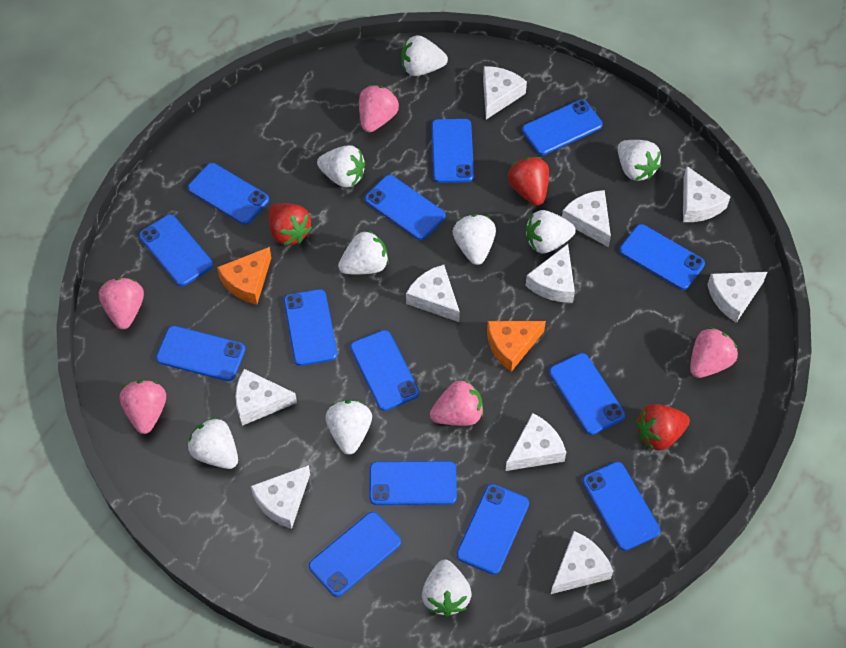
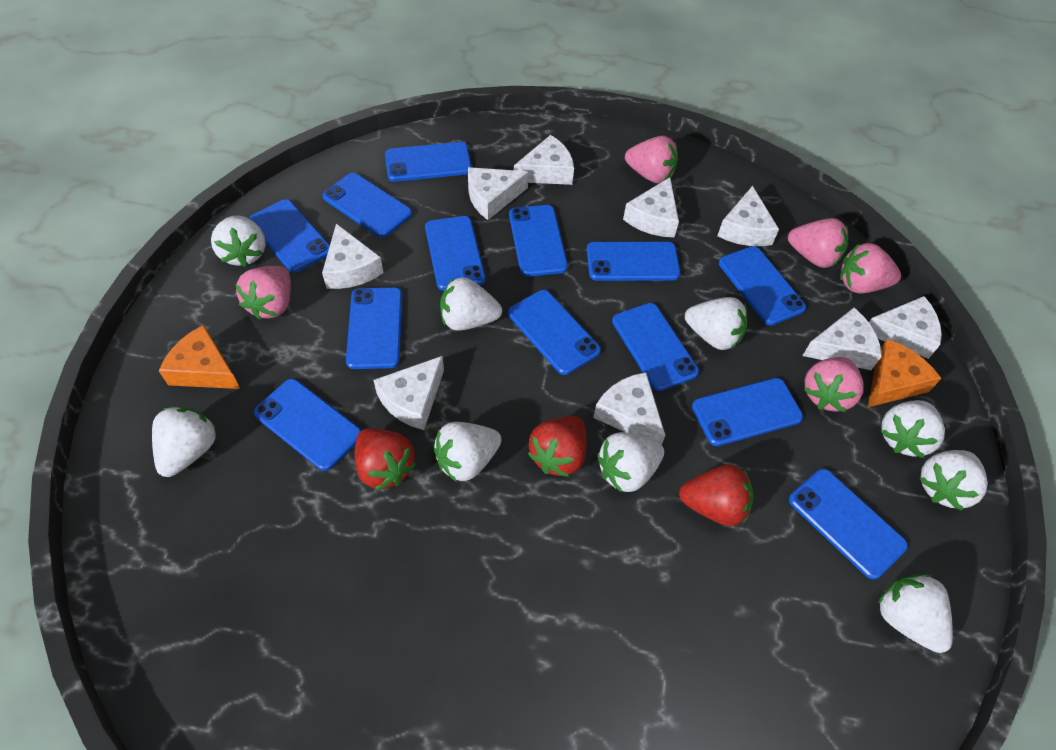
blue phone: [139,215,213,286] [156,326,245,381] [188,163,269,225] [284,289,337,366] [309,512,401,597] [350,330,419,411] [365,175,446,240] [369,461,457,505] [432,119,474,183] [457,484,529,574] [522,99,603,155] [549,353,625,435] [582,462,660,551] [619,224,705,290] = 14 -> [249,199,330,273] [253,379,361,471] [322,173,412,238] [346,287,402,369] [385,142,472,182] [425,216,485,291] [508,290,601,375] [509,205,568,277] [587,242,680,281] [612,303,699,391] [692,378,803,446] [719,246,806,325] [789,469,908,580] = 13
white cheese: [235,369,297,426] [251,465,310,529] [406,265,460,322] [483,66,527,119] [505,413,566,471] [526,244,575,303] [551,531,613,594] [562,190,611,247] [683,166,731,222] [707,272,767,323] = 10 -> [322,224,384,289] [374,356,444,430] [468,167,529,220] [514,135,574,185] [593,372,665,445] [623,177,679,237] [717,186,779,246] [803,308,882,370] [869,296,942,359] = 9

